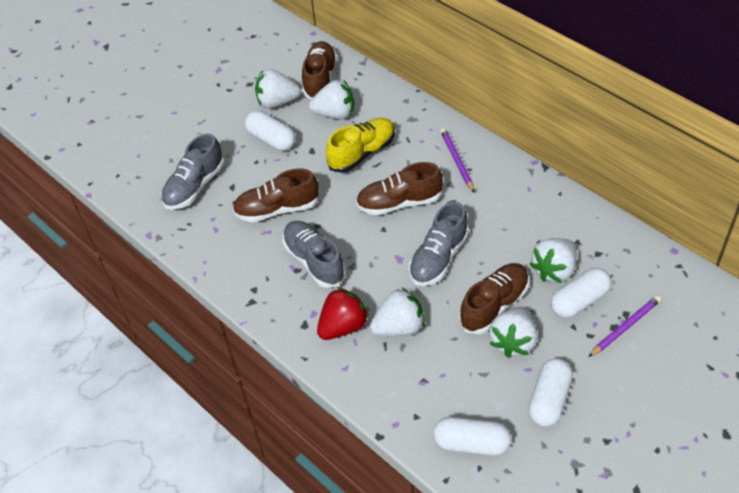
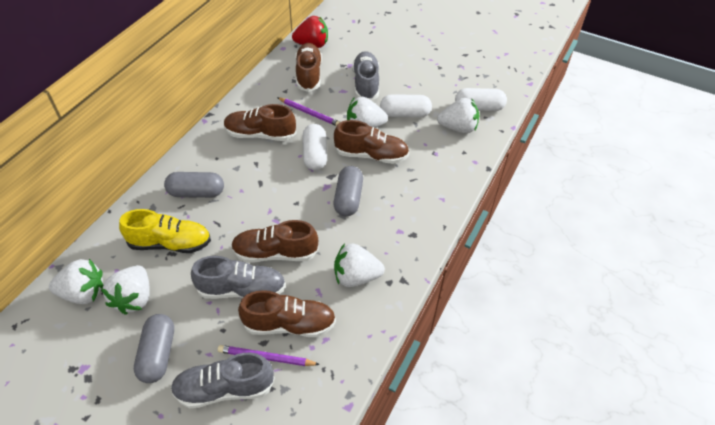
brown shoe: [233,168,320,222] [302,41,337,99] [356,162,443,216] [459,263,529,334] = 4 -> [224,104,296,141] [231,220,319,263] [238,290,336,337] [295,43,322,92] [334,120,409,164] = 5
grey capsule: none = 0 -> [134,314,174,383] [164,172,224,198] [333,166,363,216] = 3
white capsule: [245,111,296,151] [433,417,512,456] [529,358,573,427] [551,268,611,318] = 4 -> [302,124,327,170] [380,94,432,118] [455,88,507,111] = 3

